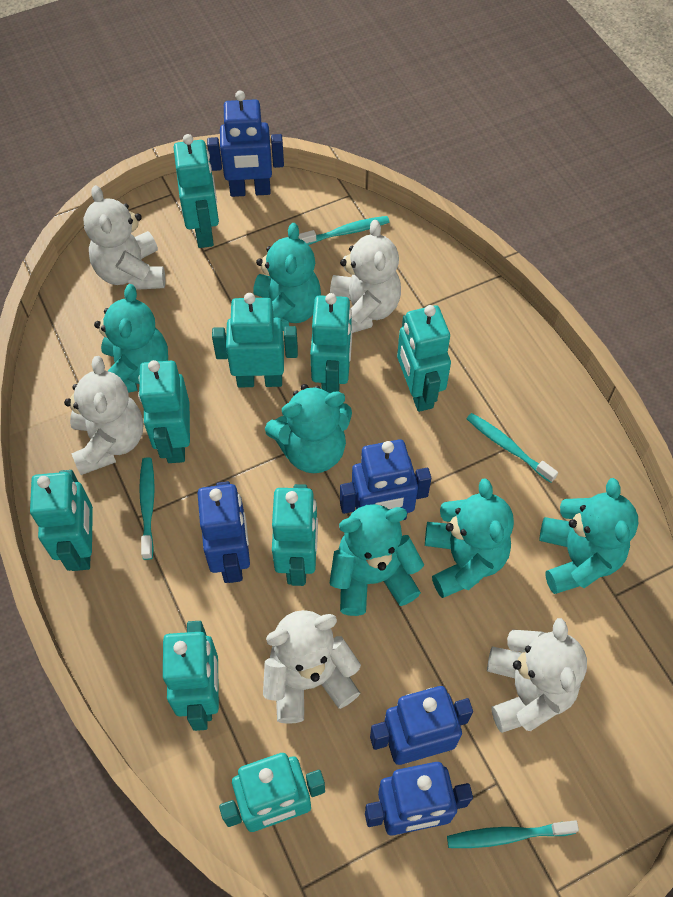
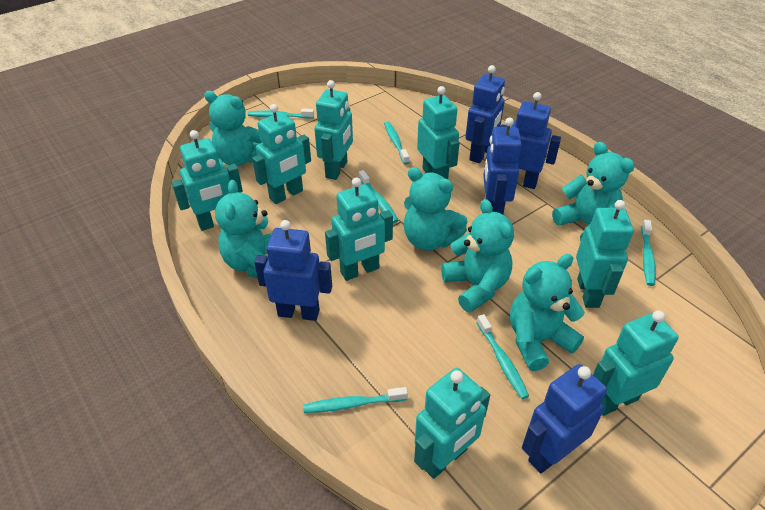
turquoise robot: [30,470,93,571] [138,360,190,463] [163,621,219,731] [173,134,219,248] [212,293,298,387] [219,753,325,832] [272,484,318,586] [310,293,352,393] [397,305,451,412] = 9 -> [172,130,243,231] [252,104,311,204] [315,80,353,180] [325,177,393,281] [414,368,490,479] [417,86,460,179] [576,200,634,308] [593,311,679,416] = 8
turquoise toothbrush: [139,457,155,560] [298,216,389,245] [447,820,579,848] [467,413,558,483] = 4 -> [248,109,314,119] [303,387,408,413] [359,170,398,223] [384,121,409,164] [476,314,529,399] [641,220,656,286] = 6
white teddy bear: [64,356,143,475] [83,185,165,290] [263,610,361,724] [330,220,401,333] [487,618,587,733] = 5 -> none = 0

